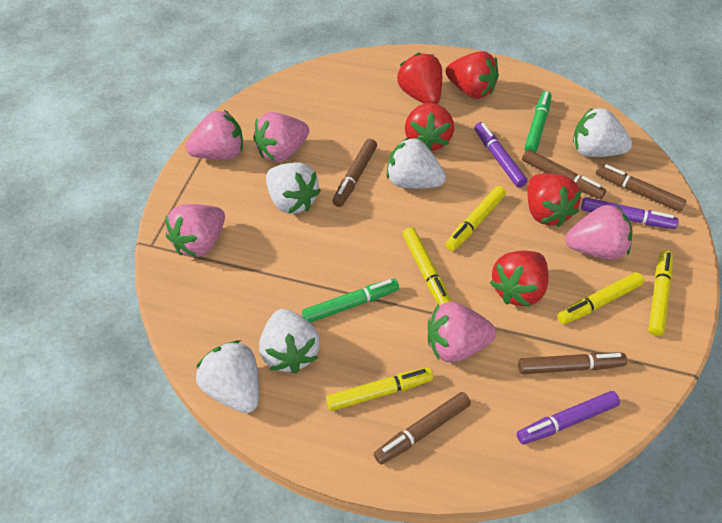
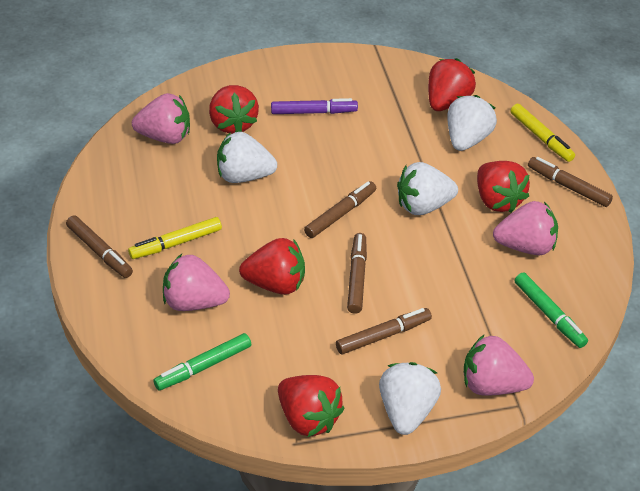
pink strawberry: [165,204,225,257] [186,110,243,160] [253,112,309,162] [428,302,496,362] [565,205,632,260] = 5 -> [132,93,190,144] [163,254,230,311] [464,334,534,396] [493,201,558,255] = 4
purple marker: [474,122,527,188] [517,391,620,444] [581,197,679,229] = 3 -> [271,98,358,114] = 1
white strawberry: [196,341,259,413] [259,309,320,374] [266,162,321,214] [387,137,446,189] [573,108,632,157] = 5 -> [217,132,277,183] [379,362,441,435] [397,162,458,215] [447,95,497,151] = 4
yellow marker: [326,367,433,411] [403,227,451,306] [445,186,506,251] [557,272,644,324] [648,250,673,336] = 5 -> [128,217,222,259] [510,104,575,162] = 2

